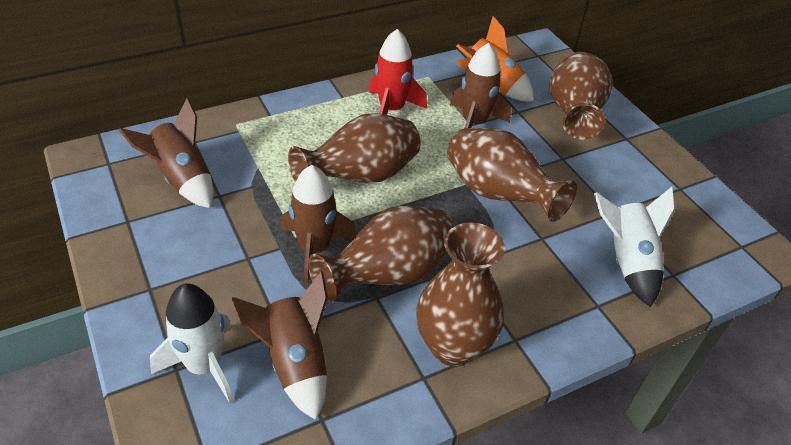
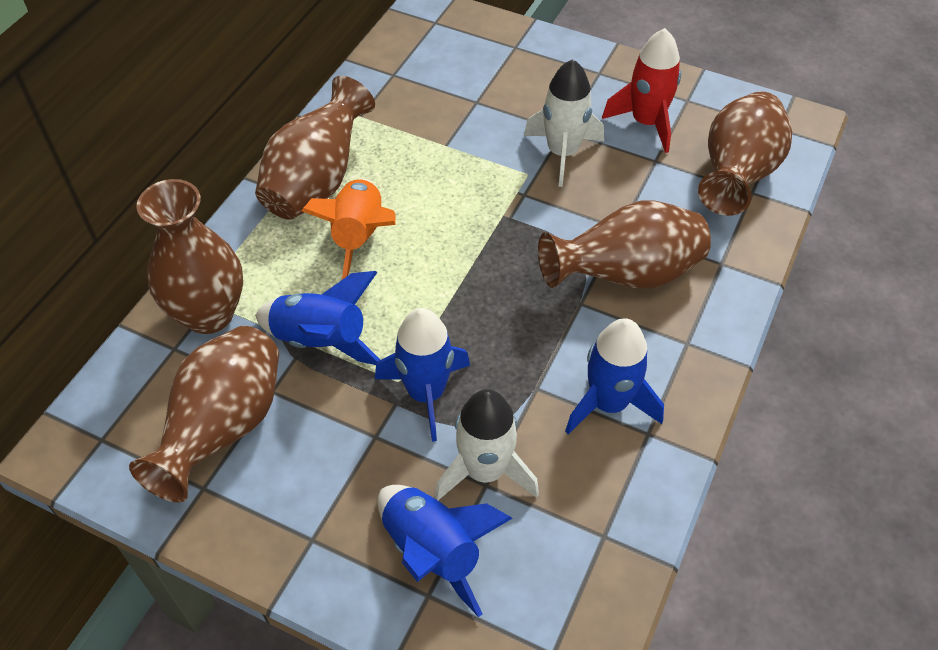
blue rocket: none = 0 -> [255,271,380,365] [375,308,470,442] [377,485,513,617] [565,318,664,434] = 4
brown rocket: [119,98,214,208] [232,272,328,420] [281,165,356,283] [450,43,511,128] = 4 -> none = 0

